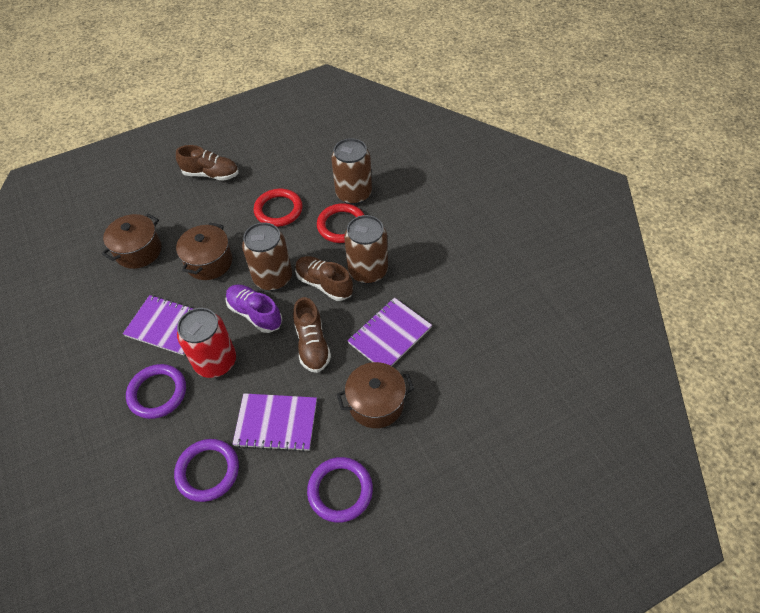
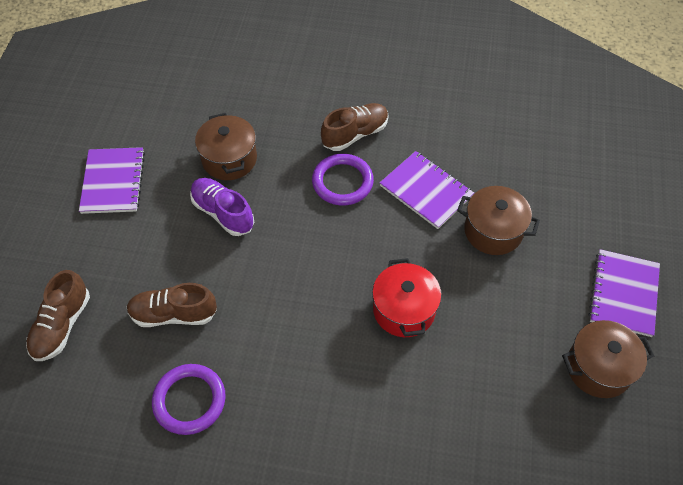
brown can: [242,222,292,291] [331,138,372,205] [344,215,388,284] = 3 -> none = 0
purple ring: [126,364,186,419] [174,439,239,502] [307,457,373,523] = 3 -> [152,364,226,435] [312,154,374,206] = 2
red can: [177,308,236,378] = 1 -> none = 0
red pot: none = 0 -> [372,258,441,337] = 1
red ring: [254,189,303,227] [317,203,364,243] = 2 -> none = 0

